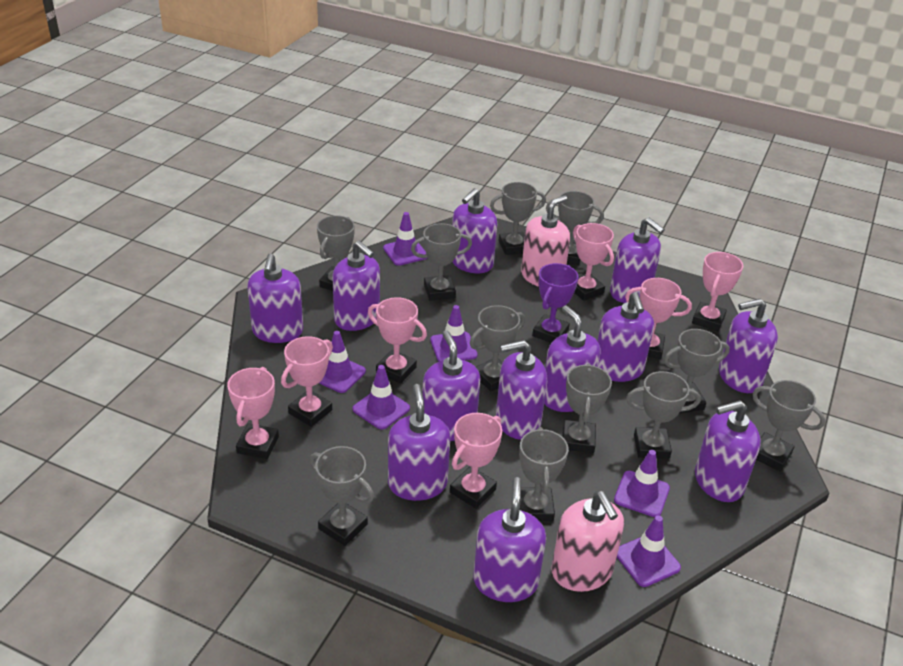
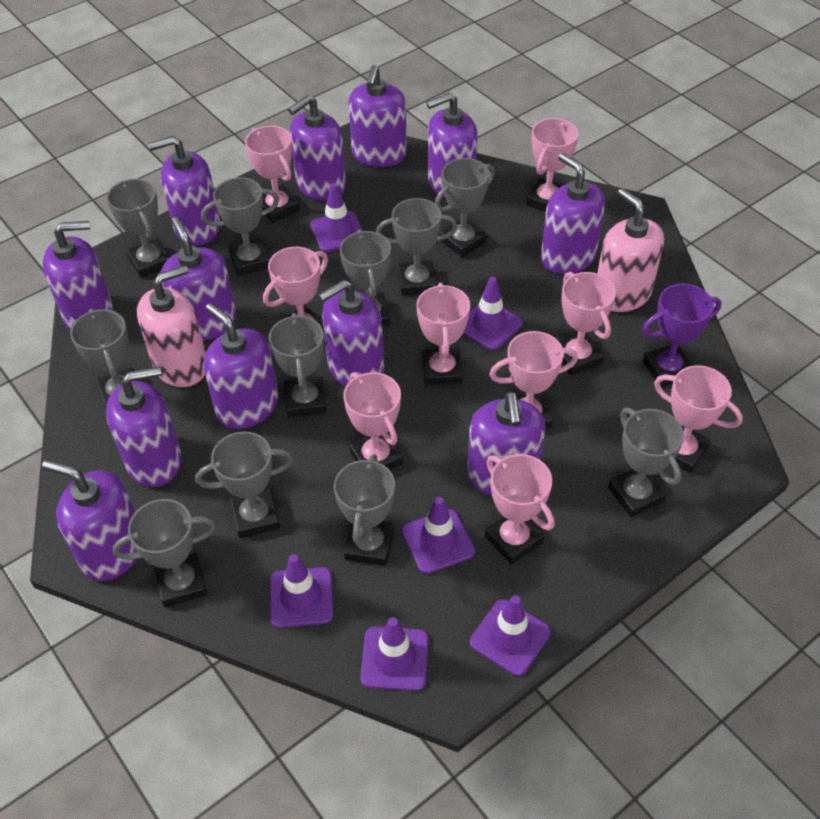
pink trophy: [227,367,279,459] [281,336,333,427] [368,297,427,384] [450,413,502,509] [573,223,614,301] [625,278,692,359] [692,252,743,331] = 7 -> [245,126,300,223] [263,247,328,332] [343,372,403,470] [417,283,470,386] [485,454,555,565] [489,331,578,429] [526,118,579,212] [559,272,616,376] [654,365,743,473] = 9

